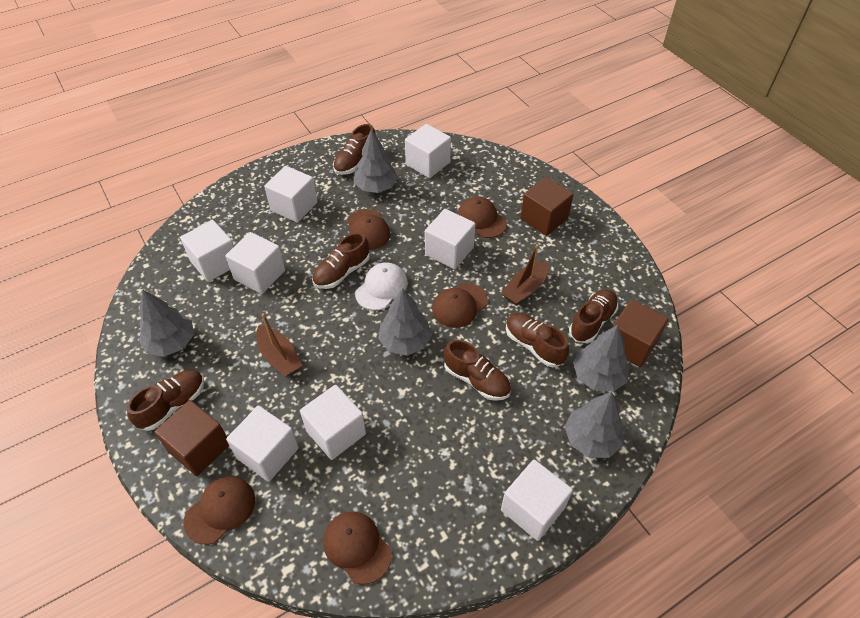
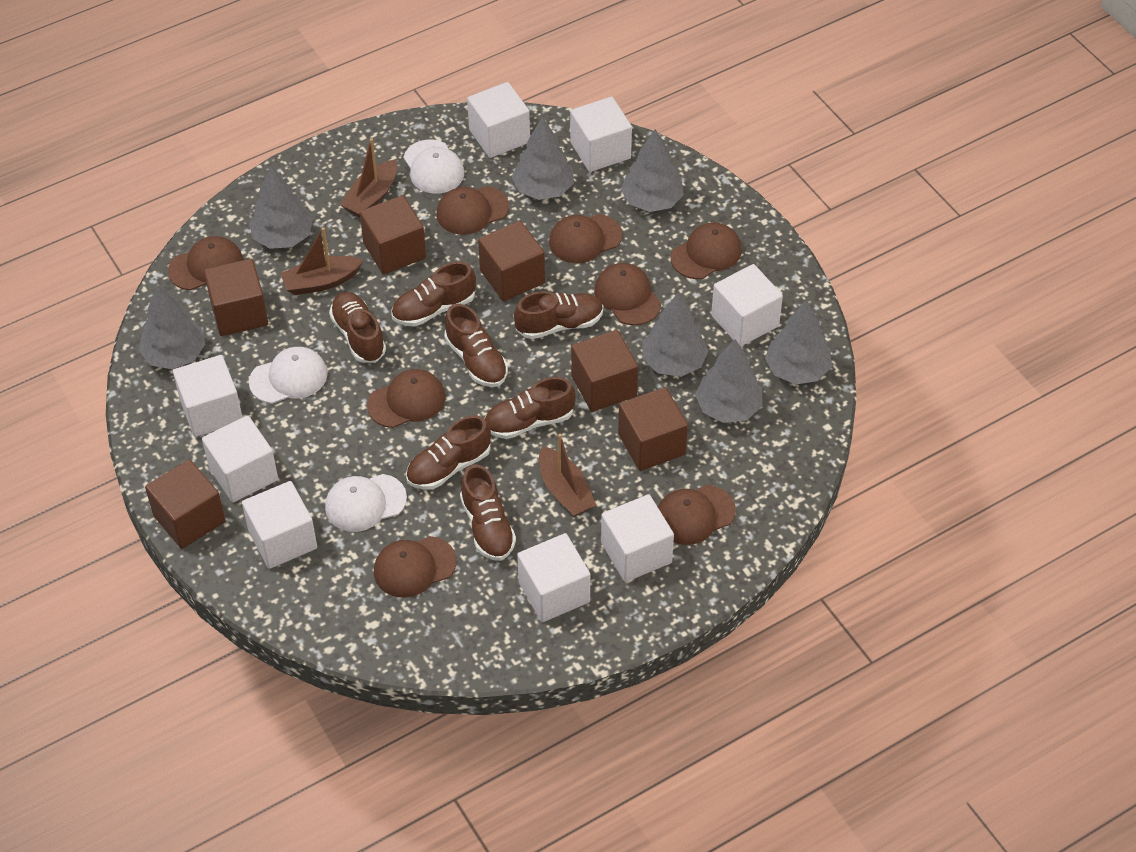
brown boat: [256,313,303,377] [501,244,549,305] = 2 -> [280,227,363,295] [340,138,397,217] [539,434,596,517] = 3
brown cap: [184,476,255,545] [323,512,392,584] [347,209,390,250] [432,283,488,328] [458,196,507,238] = 5 -> [168,236,243,290] [367,369,445,428] [374,536,457,598] [437,186,509,235] [549,214,622,263] [594,263,661,325] [658,485,736,545] [671,222,742,279] = 8
brown cube: [154,400,229,476] [520,177,574,236] [612,299,669,367] = 3 -> [145,459,226,549] [204,259,268,336] [360,195,426,274] [478,221,545,301] [571,330,638,412] [618,387,688,471] = 6
brown shoe: [127,370,204,431] [312,232,370,289] [333,124,376,175] [444,339,511,401] [506,313,569,367] [569,289,618,343] = 6 -> [329,292,386,363] [392,262,476,327] [406,415,491,490] [444,304,508,387] [460,464,516,561] [484,377,576,439] [514,291,603,339] = 7
grey tree: [139,289,194,357] [354,129,398,193] [378,288,432,356] [564,391,624,458] [573,325,629,392] = 5 -> [138,285,205,369] [249,166,313,249] [512,117,574,200] [621,129,684,212] [642,293,709,377] [695,339,762,423] [765,301,832,385] = 7
white cap: [355,262,408,310] = 1 -> [249,347,327,404] [325,474,407,532] [404,140,464,194] = 3

